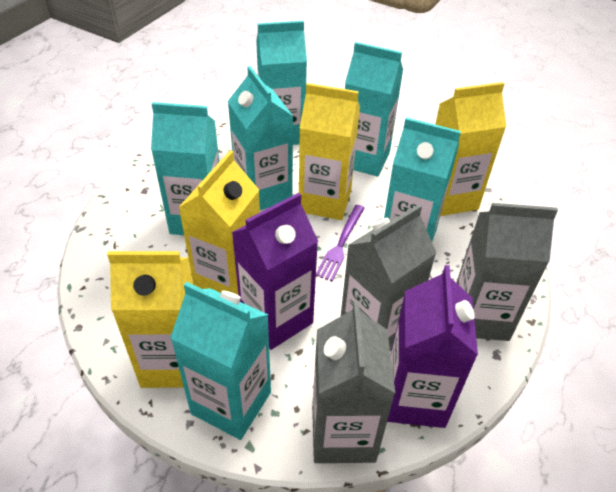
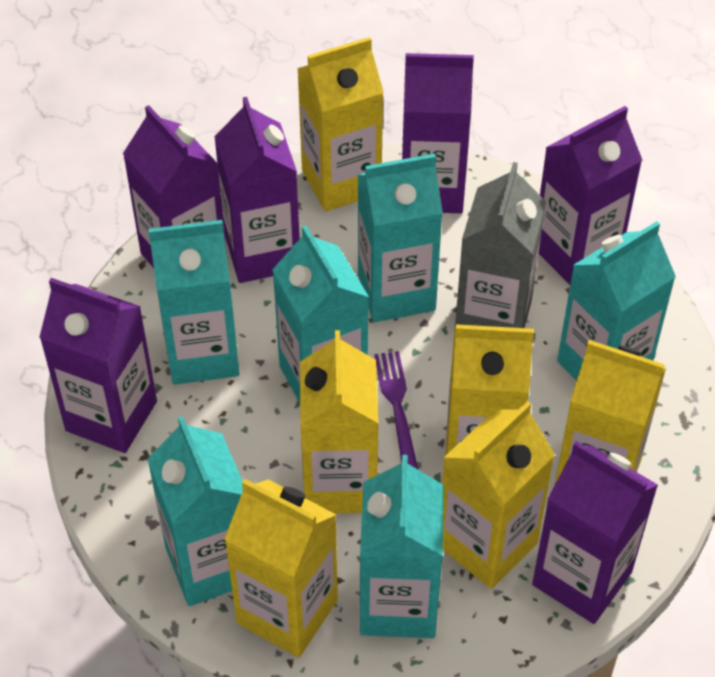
grey carton: [312,301,395,463] [341,204,436,351] [456,203,558,341] = 3 -> [455,162,546,328] = 1
purple carton: [232,193,318,350] [387,265,478,428] = 2 -> [39,278,157,453] [123,105,227,268] [214,97,300,283] [402,53,474,213] [532,441,658,624] [539,106,642,285] = 6
yellow carton: [107,251,193,388] [178,150,260,295] [299,83,360,220] [435,82,506,216] = 4 -> [224,479,338,657] [297,37,384,211] [300,330,379,513] [442,401,555,589] [446,324,534,455] [554,340,666,486] = 6

